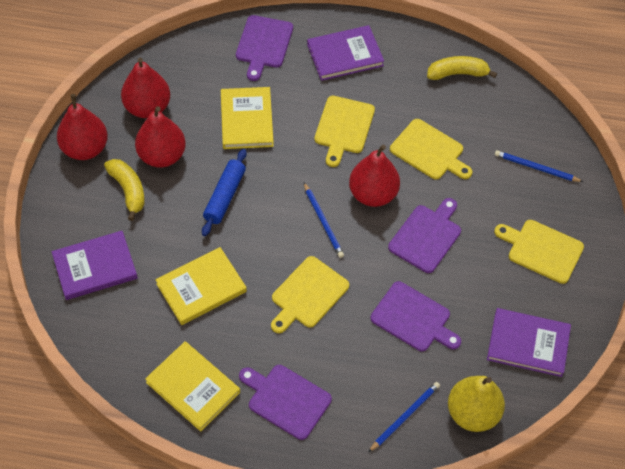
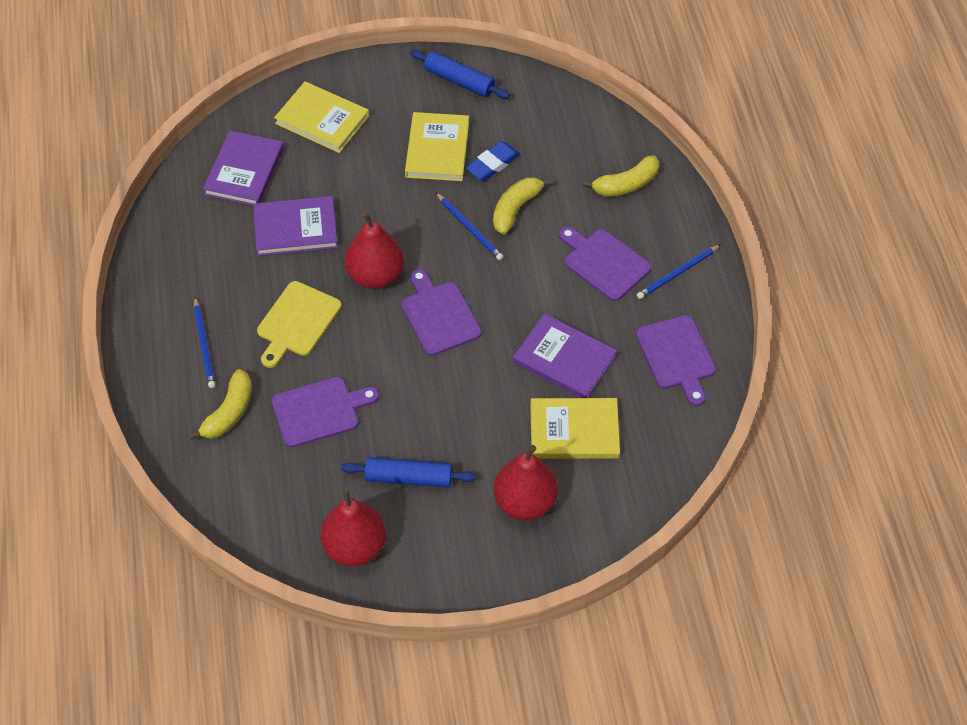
blue eraser: none = 0 -> [465,141,520,181] = 1
blue rolling pin: [202,149,247,236] = 1 -> [341,457,476,488] [410,50,510,99] = 2
red pear: [57,94,108,160] [121,58,170,118] [135,106,186,168] [349,145,400,207] = 4 -> [321,489,386,566] [345,213,404,289] [494,445,558,520] = 3
yellow banana: [104,159,145,221] [427,56,497,80] = 2 -> [189,369,252,440] [493,177,552,235] [583,155,659,197] = 3
yellow cutting board: [271,256,349,333] [314,96,375,167] [390,119,472,180] [494,220,584,284] = 4 -> [257,281,342,368] = 1
yellow pear: [448,376,505,432] = 1 -> none = 0

